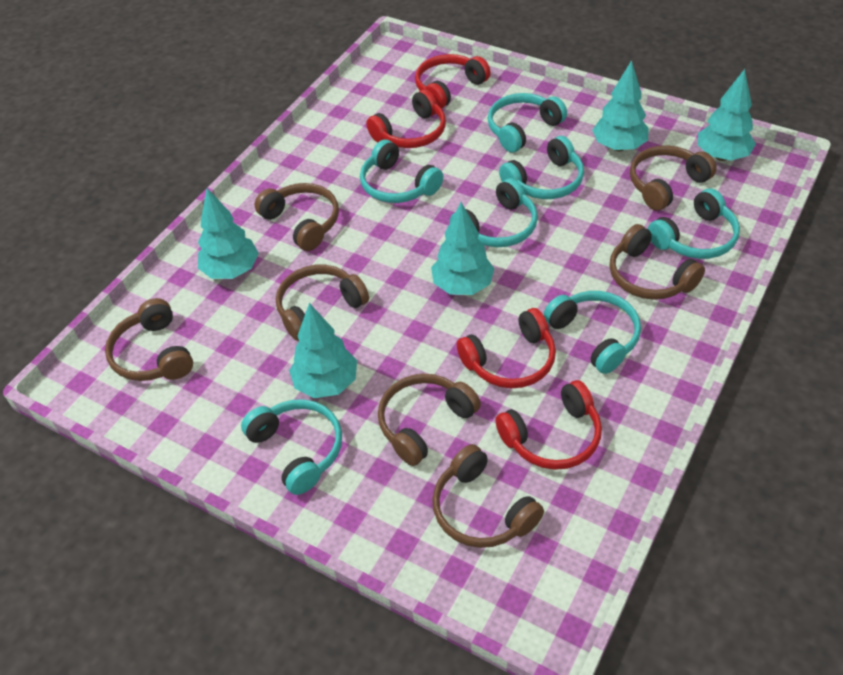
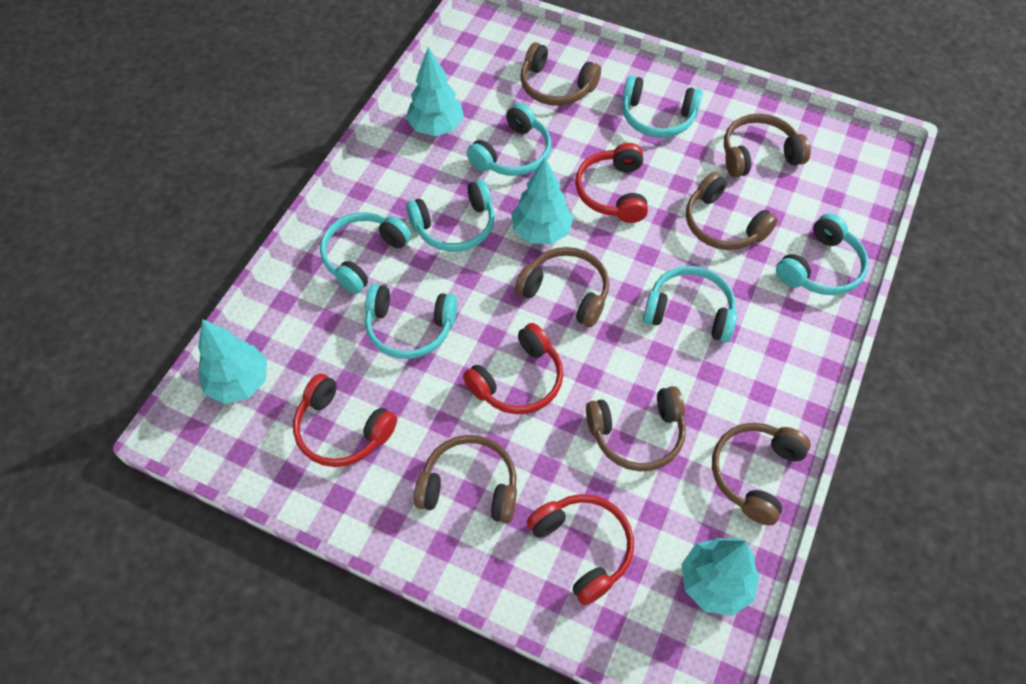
turquoise tree: [198,188,259,279] [289,303,357,398] [431,202,495,295] [592,60,649,151] [698,69,756,161] = 5 -> [198,319,267,404] [406,47,464,136] [511,157,573,244] [682,537,760,616] = 4

